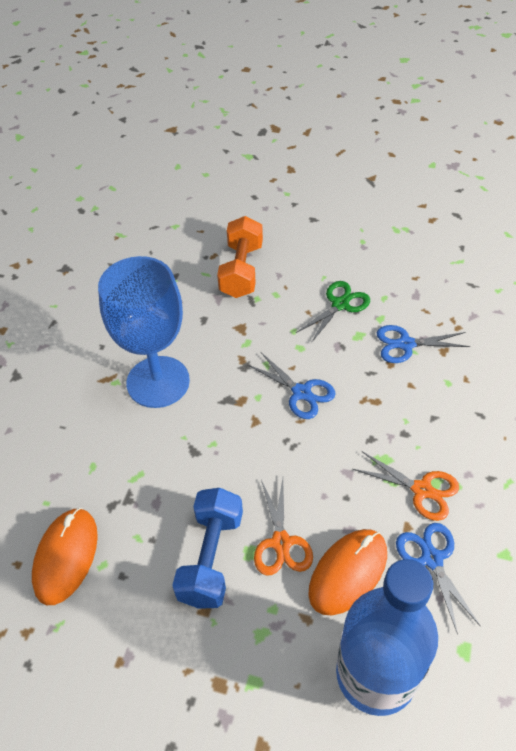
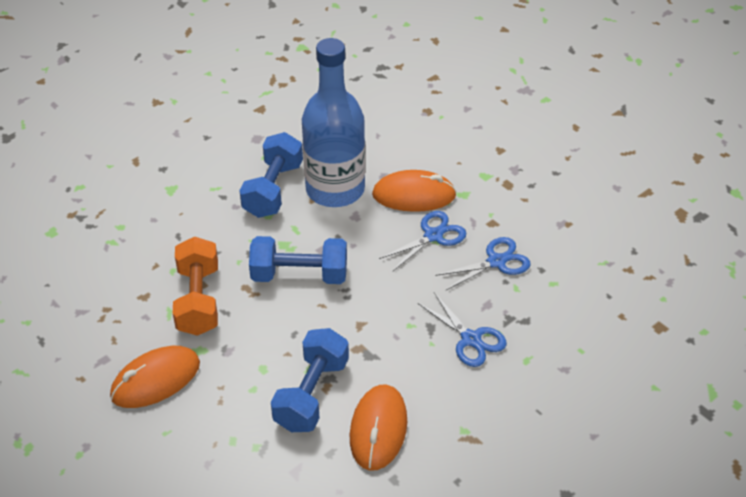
blue dumbbell: [172,488,243,609] = 1 -> [239,132,303,218] [249,236,347,284] [271,328,349,432] = 3
blue goblet: [98,256,190,408] = 1 -> none = 0
green scissors: [296,281,370,343] = 1 -> none = 0
orange mouse: [32,508,98,605] [308,529,387,615] = 2 -> [110,346,200,408] [350,384,407,471] [372,170,457,212] = 3
orange scissors: [254,478,313,576] [353,451,459,521] = 2 -> none = 0

